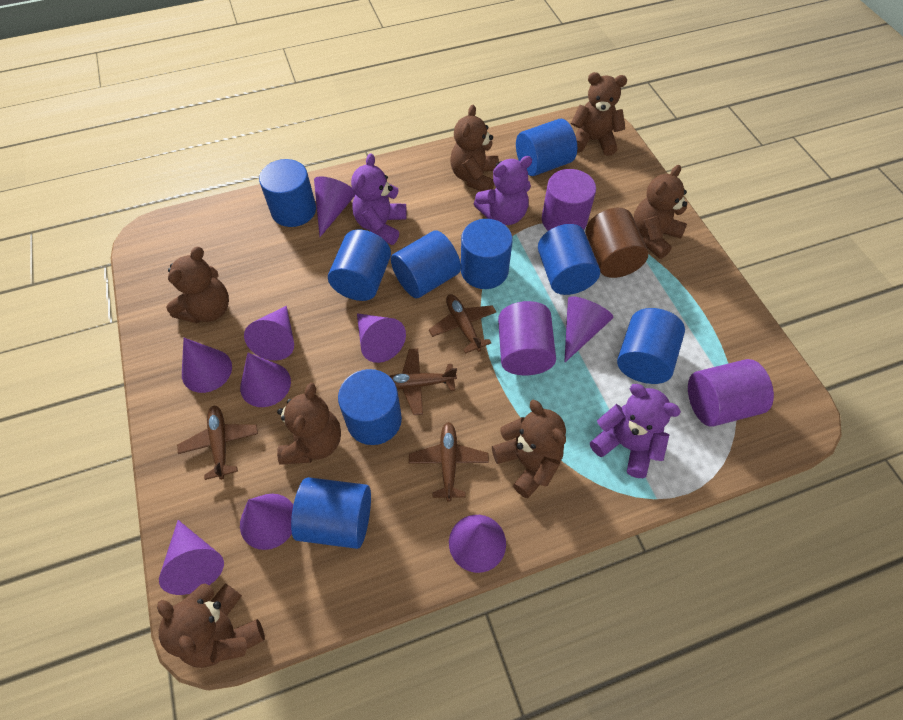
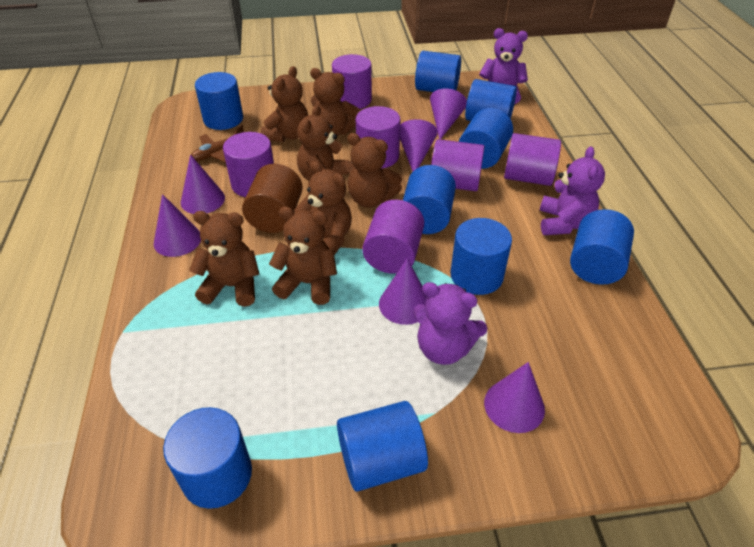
brown plane: [177,406,258,480] [389,348,457,415] [409,422,489,502] [429,294,496,354] = 4 -> [191,125,244,163] = 1
purple cone: [159,520,224,595] [182,338,232,393] [240,353,291,407] [240,494,293,550] [244,306,294,361] [314,176,355,237] [357,313,406,363] [449,515,506,573] [564,296,613,363] = 9 -> [154,194,201,257] [181,154,225,214] [379,258,427,325] [400,119,438,172] [430,88,467,140] [484,362,545,433] = 6
purple cylinder: [498,301,556,375] [542,169,596,231] [688,359,774,427] = 3 -> [223,132,274,197] [332,54,372,109] [356,106,401,168] [362,200,424,274] [431,139,485,191] [504,133,561,186] = 6

